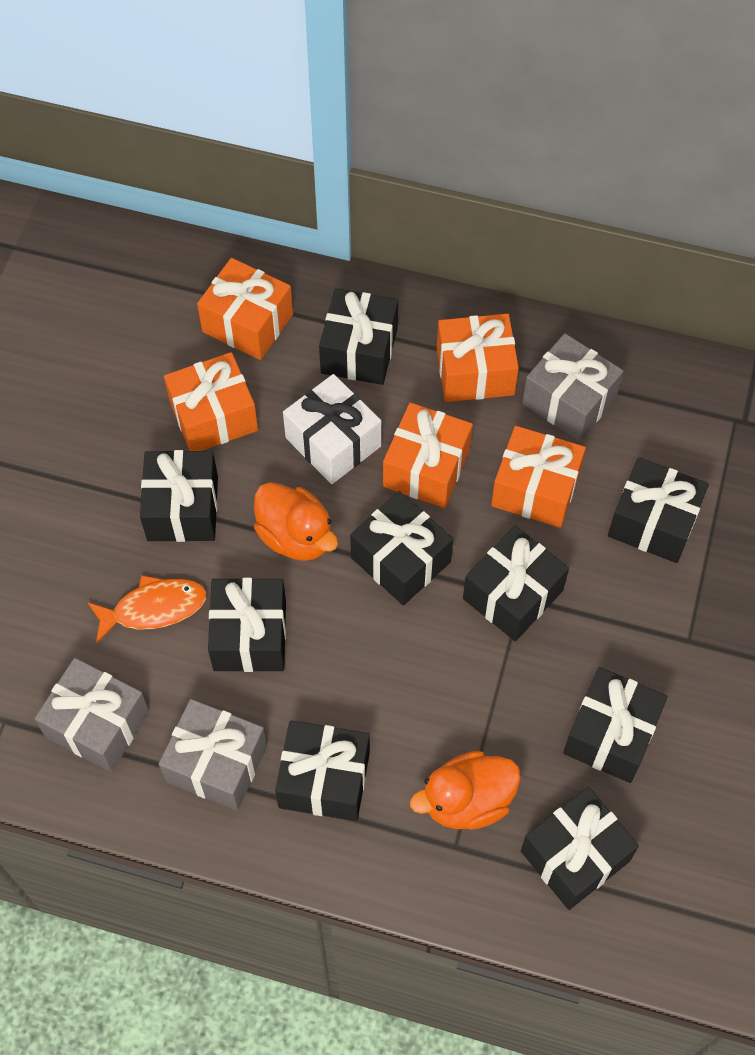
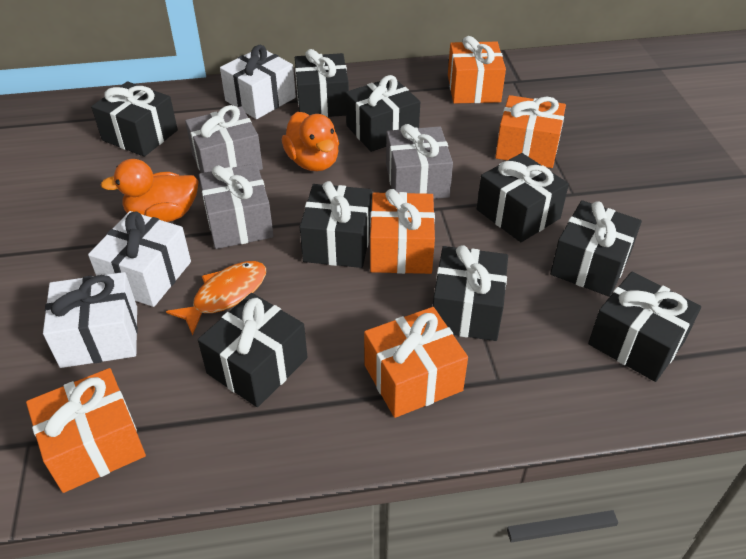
white gift: [283,374,381,484] = 1 -> [43,272,138,368] [88,211,191,307] [220,45,296,119] = 3

